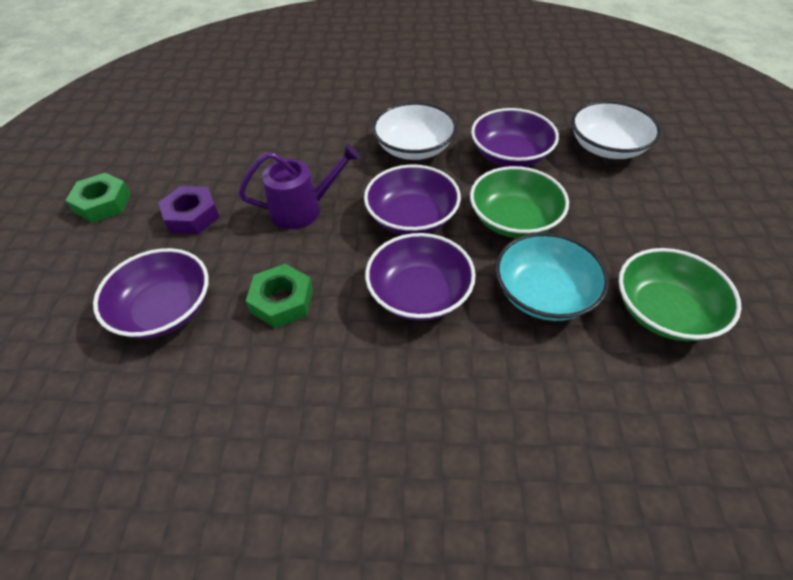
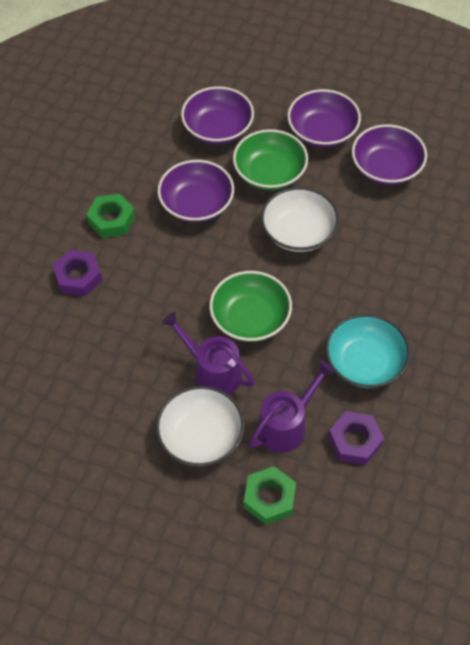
purple nut: [158,186,219,234] = 1 -> [53,250,102,296] [328,411,384,465] = 2
purple watering can: [239,143,361,229] = 1 -> [162,312,255,395] [249,360,335,453] = 2

